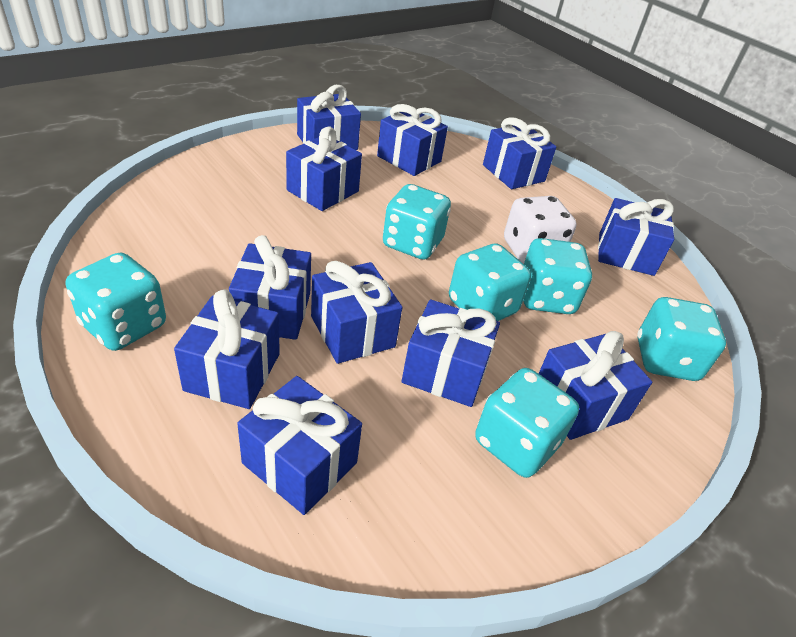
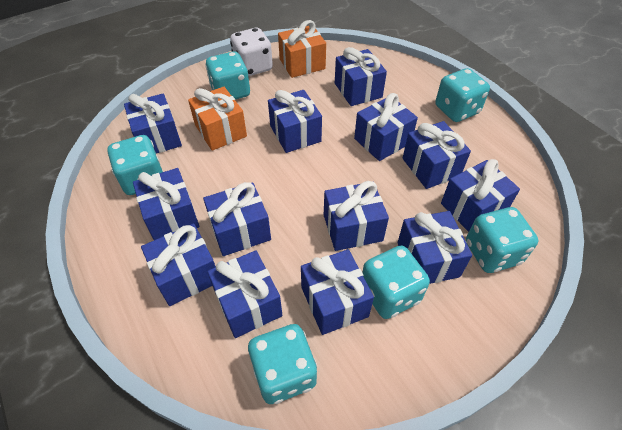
blue gift: [174,289,280,409] [229,235,311,340] [237,376,362,515] [286,127,362,211] [297,85,361,150] [311,261,402,364] [377,104,448,176] [401,299,500,407] [483,117,556,189] [539,331,652,440] [598,198,674,276] = 11 -> [124,94,182,153] [133,168,199,240] [141,223,216,306] [203,182,271,256] [207,250,282,338] [268,90,322,153] [301,249,374,335] [324,181,389,251] [335,47,387,106] [354,93,418,161] [397,211,472,284] [402,121,471,189] [441,159,520,232] = 13
orange gift: none = 0 -> [188,86,247,151] [278,20,326,78] = 2

